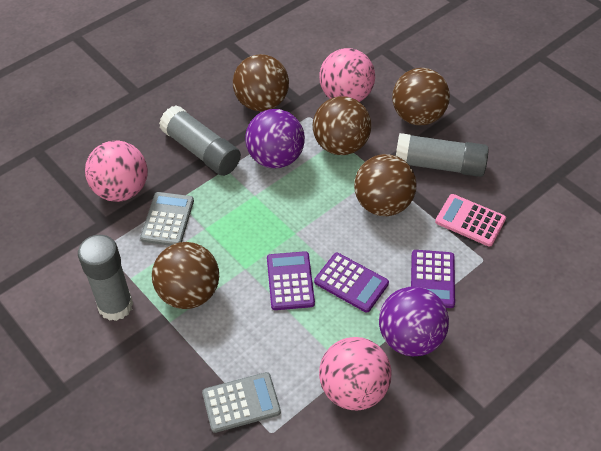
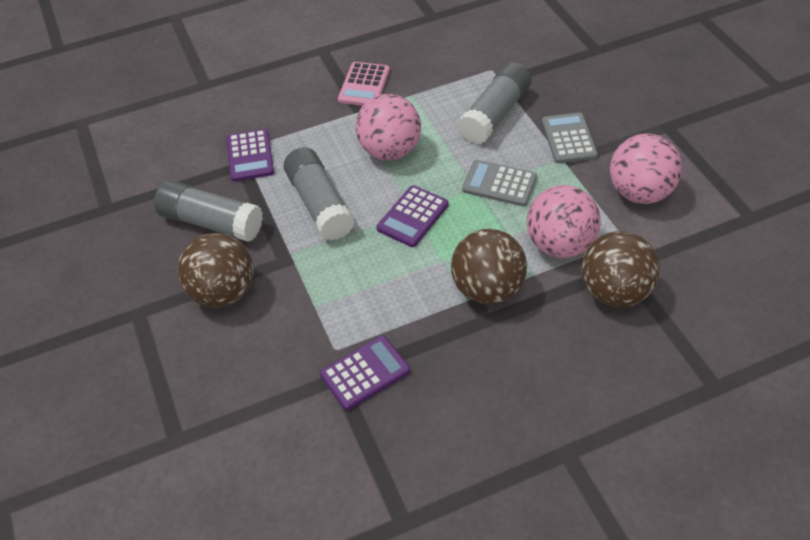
brown ball: [152,242,219,309] [233,54,289,111] [313,96,371,155] [354,154,417,216] [392,68,450,125] = 5 -> [177,233,253,308] [451,229,527,304] [581,231,660,307] = 3
purple ball: [245,109,305,168] [379,286,449,356] = 2 -> none = 0

